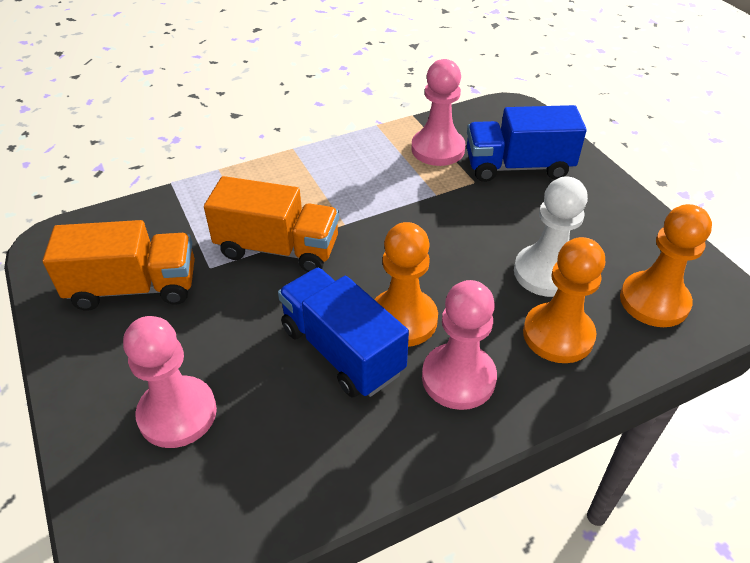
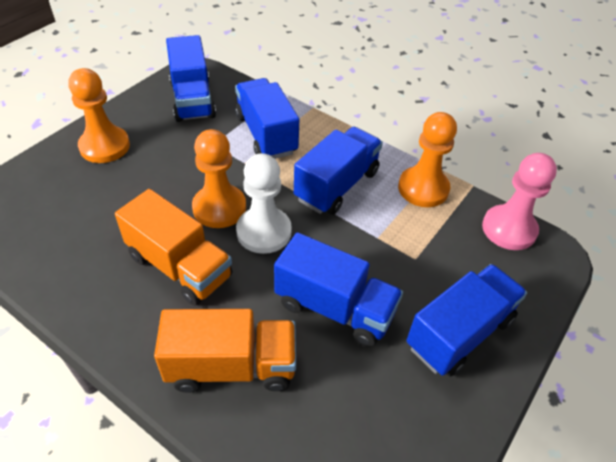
blue truck: [278,268,409,398] [467,105,587,182] = 2 -> [166,35,216,122] [235,78,299,159] [274,232,403,347] [294,127,383,215] [406,264,527,377] = 5
pink pawn: [123,316,217,448] [411,59,465,166] [422,280,497,410] = 3 -> [482,153,557,250] = 1

